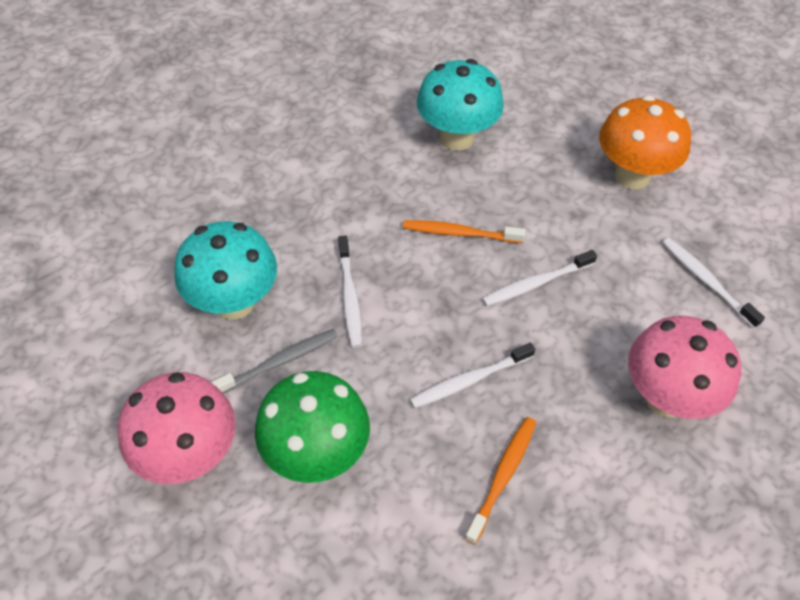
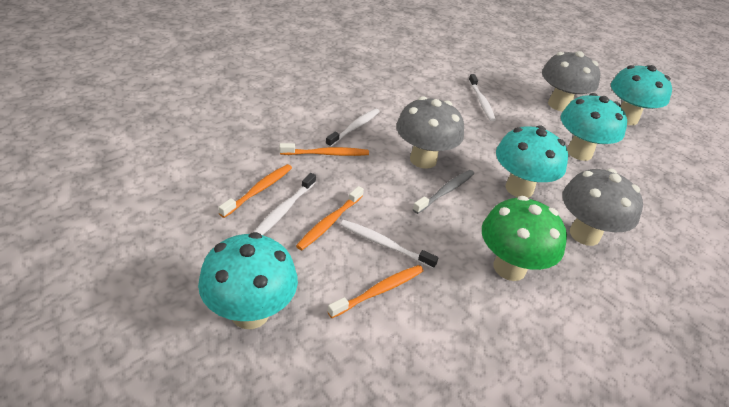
grey mushroom: none = 0 -> [396,96,464,169] [542,51,601,111] [562,169,643,246] = 3
orange mushroom: [599,95,691,189] = 1 -> none = 0
orange toothbrush: [403,220,526,243] [465,417,536,545] = 2 -> [218,164,292,218] [279,143,369,156] [296,186,364,250] [327,265,424,318] = 4
pink mushroom: [118,372,236,484] [628,316,741,419] = 2 -> none = 0
turquoise mushroom: [174,221,277,320] [417,59,504,151] = 2 -> [198,232,298,329] [496,125,568,198] [561,93,627,161] [611,65,672,125] = 4

